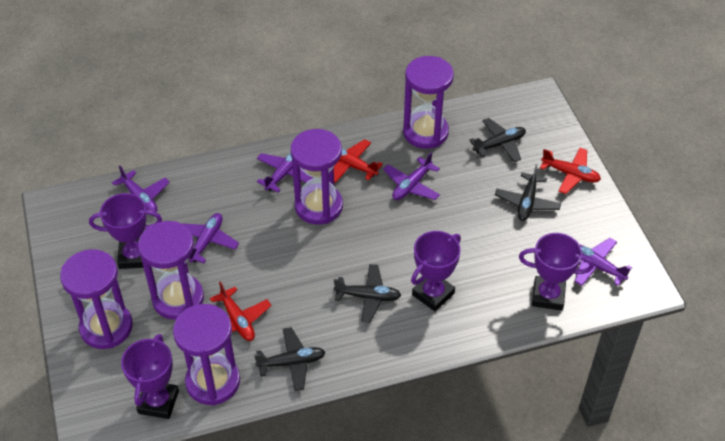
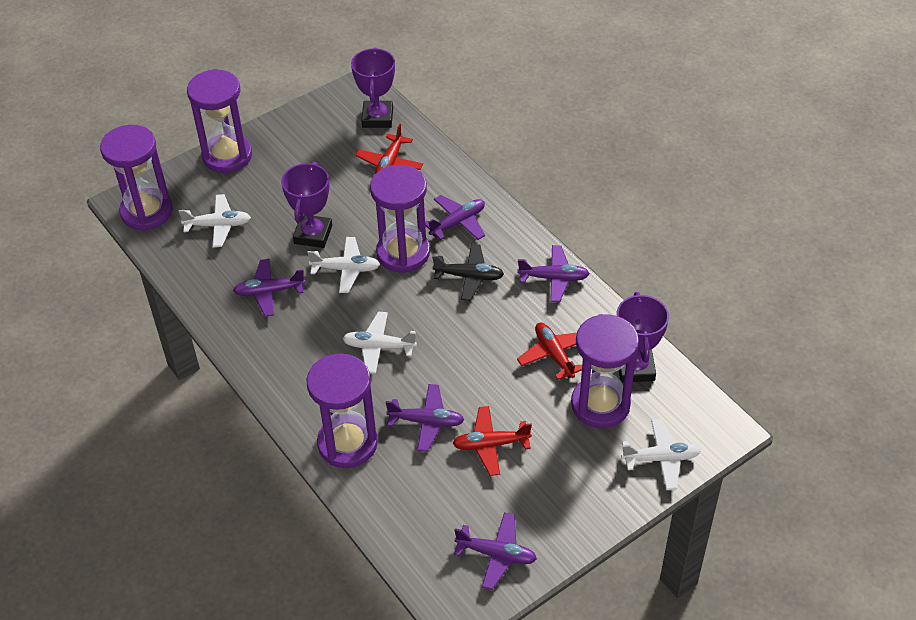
black plane: [254,327,325,391] [334,264,401,323] [469,118,526,162] [495,164,561,221] = 4 -> [432,244,504,301] = 1
purple trophy: [89,193,162,269] [121,334,179,419] [411,231,461,312] [519,233,594,311] = 4 -> [281,162,332,248] [351,47,395,128] [616,292,669,383] = 3
white plane: none = 0 -> [179,194,251,247] [307,237,380,293] [342,312,417,374] [621,419,701,490] = 4

